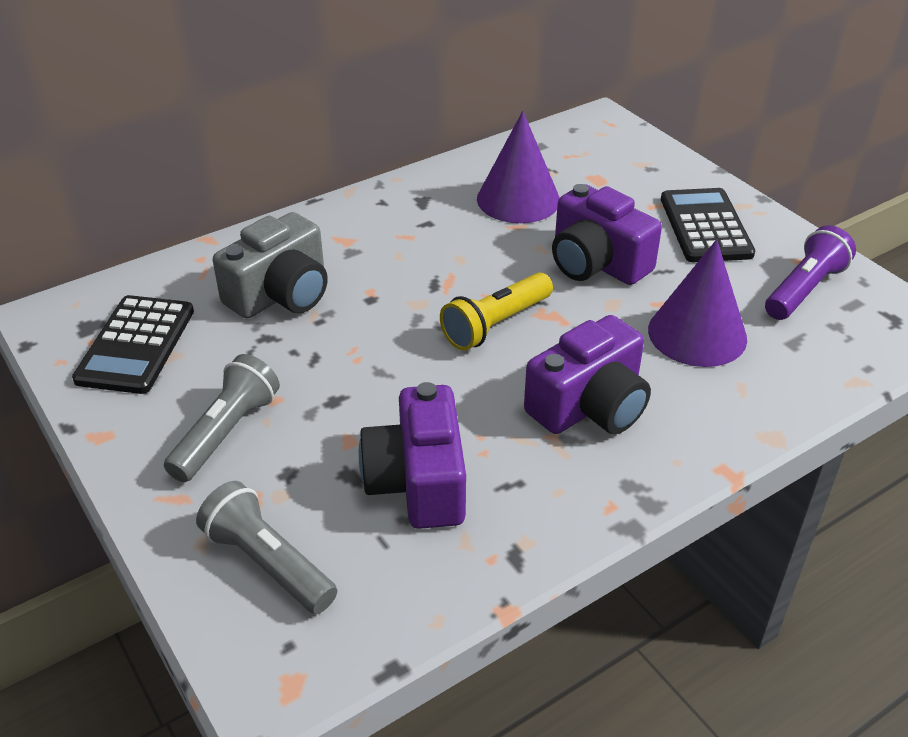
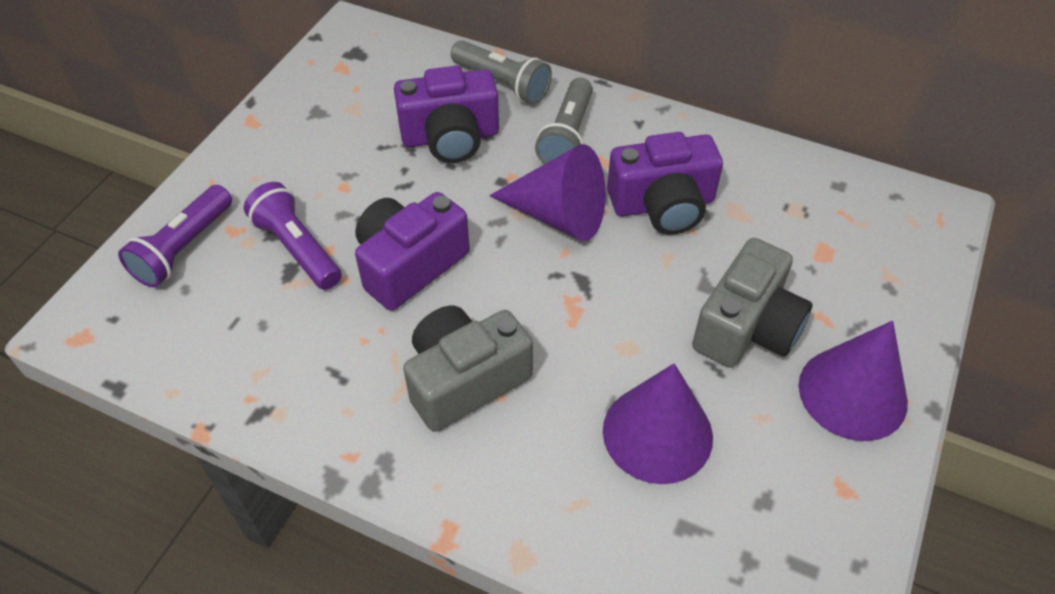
black calculator: [72,295,194,394] [661,188,755,262] = 2 -> none = 0
grey camera: [213,212,328,319] = 1 -> [403,306,533,432] [692,238,813,368] = 2
purple cone: [477,111,560,223] [648,239,747,367] = 2 -> [489,144,606,241] [603,363,713,484] [799,321,908,441] = 3
purple flashlight: [765,225,856,320] = 1 -> [118,185,232,287] [244,182,342,290] = 2
yellow flashlight: [440,272,553,350] = 1 -> none = 0

